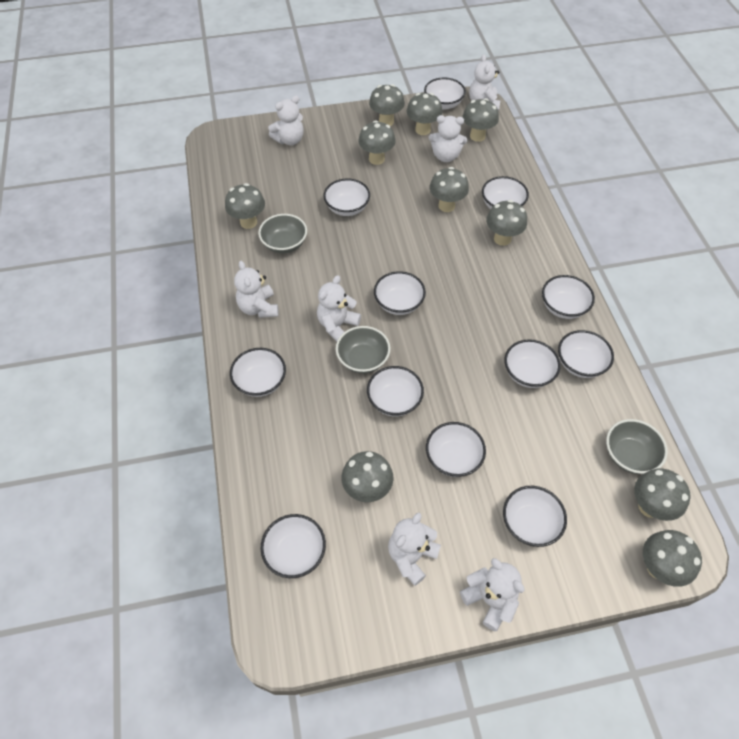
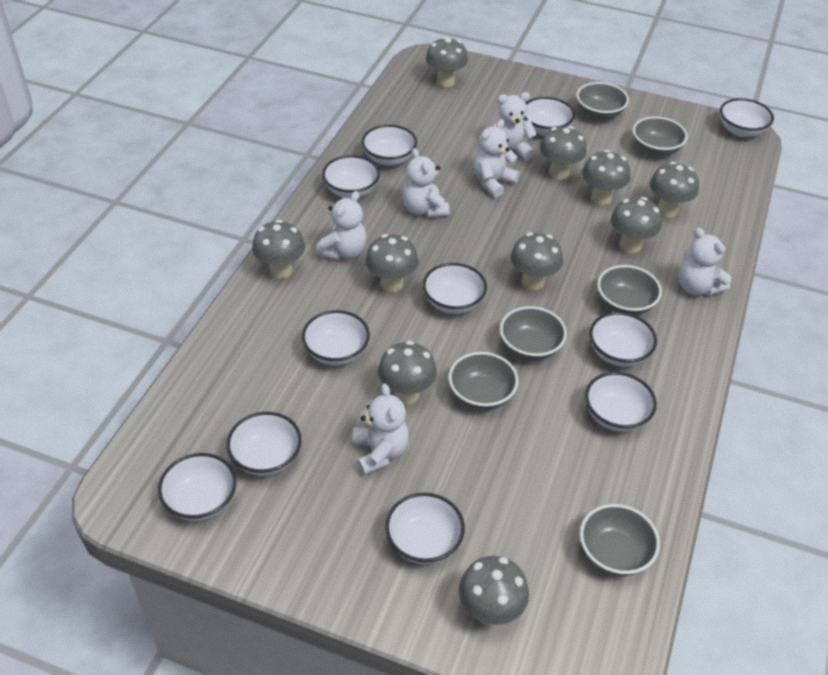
grey bowl: [258,214,307,254] [336,326,391,374] [606,419,668,474] = 3 -> [448,352,519,410] [500,306,567,361] [576,82,629,120] [580,504,660,576] [597,265,662,315] [633,116,688,157] = 6
white bowl: [230,348,286,397] [261,514,326,578] [323,179,370,216] [367,366,424,417] [374,271,426,315] [424,78,466,110] [426,422,486,477] [482,176,529,209] [503,486,567,547] [504,339,561,388] [542,275,595,319] [558,330,614,378] = 12 -> [158,453,236,521] [226,412,302,476] [302,310,370,365] [322,155,380,198] [362,125,417,166] [385,493,465,564] [423,263,487,314] [523,97,575,136] [585,372,657,432] [589,312,657,367] [720,98,774,137] = 11
white teddy bear: [234,261,278,318] [268,96,304,145] [317,275,361,341] [388,513,441,586] [429,115,467,162] [460,558,525,631] [469,54,500,110] = 7 -> [316,191,367,260] [352,384,409,475] [402,148,449,218] [474,119,520,198] [492,92,537,160] [679,228,731,296] = 6

